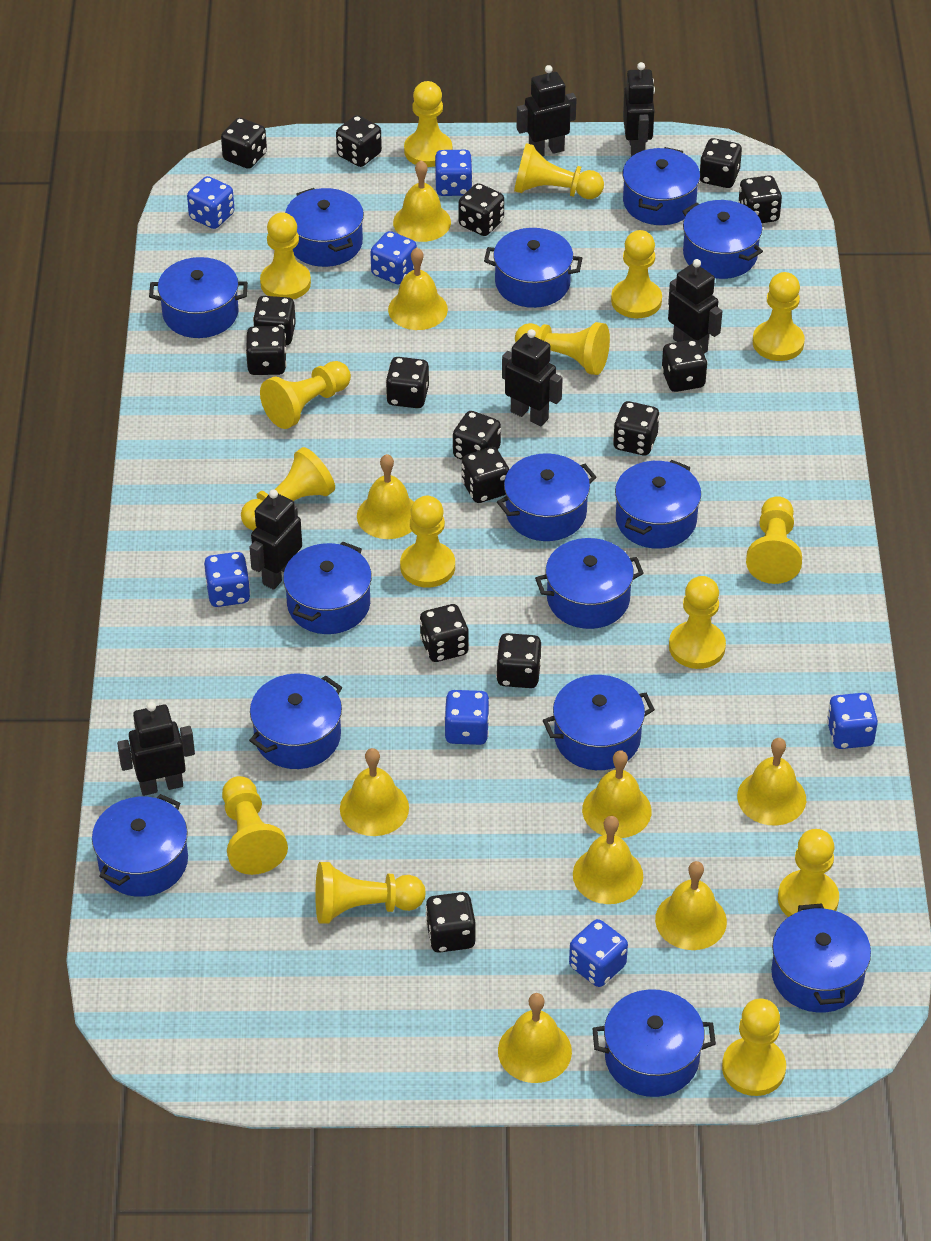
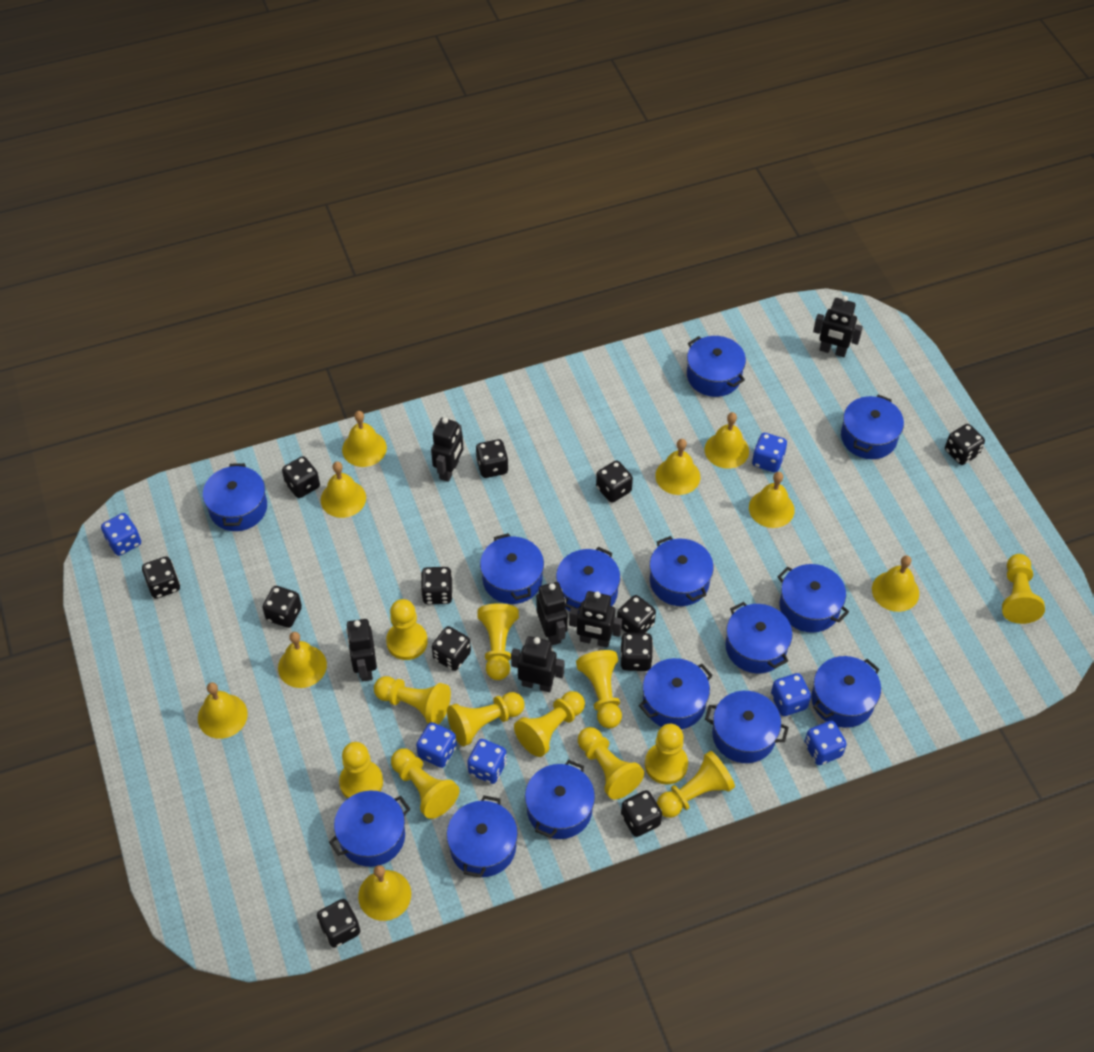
black dice: [221,118,267,169] [245,326,287,375] [253,296,296,345] [336,115,382,167] [386,357,429,408] [420,604,469,662] [425,892,476,953] [453,411,501,460] [458,183,504,236] [462,447,509,503] [496,633,541,688] [613,401,660,455] [661,339,708,392] [700,138,742,188] [738,175,782,223] = 15 -> [142,556,180,599] [262,586,302,628] [282,456,320,498] [317,899,360,948] [421,567,453,604] [432,626,471,671] [476,439,509,478] [596,461,633,503] [617,595,656,633] [620,633,653,671] [621,790,662,837] [945,424,985,465] = 12
blue dice: [187,176,235,229] [204,552,251,607] [370,231,417,284] [435,150,473,196] [444,690,490,745] [569,919,628,987] [827,693,878,749] = 7 -> [101,513,141,556] [416,722,457,768] [467,739,507,784] [752,433,787,472] [771,673,811,716] [804,721,847,765] = 6
yellow pawn: [222,776,288,875] [241,447,335,531] [260,212,311,299] [260,361,351,429] [315,862,426,923] [400,496,455,588] [404,81,452,167] [514,143,604,199] [515,322,610,375] [611,230,662,318] [669,576,726,669] [722,998,786,1096] [746,496,802,584] [753,272,805,361] [778,829,839,917] = 15 -> [339,742,383,799] [374,676,451,725] [386,599,428,660] [391,748,460,819] [447,692,524,747] [478,603,519,680] [514,691,585,757] [576,650,622,728] [578,727,644,800] [645,724,688,785] [657,751,735,818] [1002,554,1045,624] = 12

